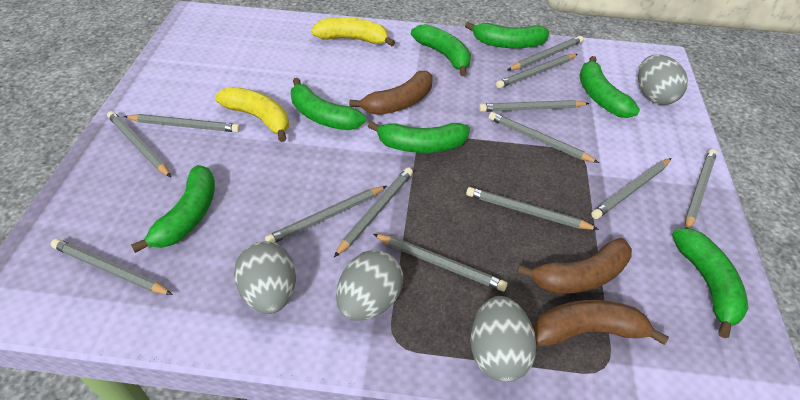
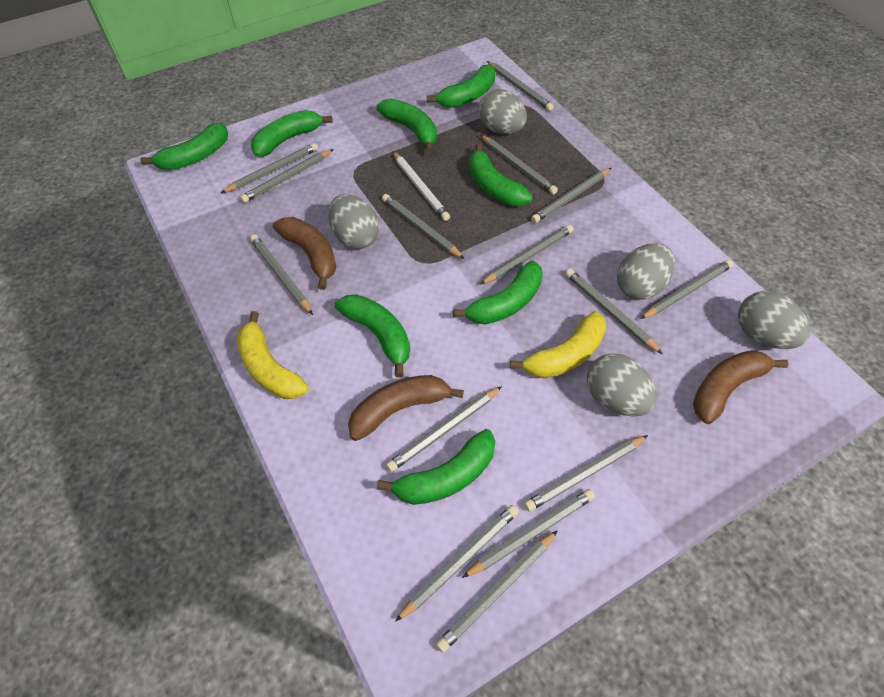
green banana: [131,165,215,253] [291,78,366,130] [368,121,470,153] [411,24,471,76] [465,22,549,48] [580,56,640,118] [672,228,748,338] = 7 -> [140,123,228,170] [251,110,333,157] [335,294,410,378] [377,98,437,153] [377,429,495,505] [427,64,496,108] [453,261,543,324] [469,144,532,206] = 8
grey egg: [234,241,296,314] [336,250,403,321] [470,296,537,382] [638,54,688,105] = 4 -> [328,194,379,249] [479,89,527,134] [587,353,657,416] [617,243,675,300] [738,291,810,349] = 5
grey pencil: [51,239,173,295] [107,111,171,177] [123,114,240,132] [265,186,387,243] [334,167,413,257] [373,234,507,291] [466,187,599,230] [479,100,590,112] [489,112,599,163] [496,54,578,89] [507,36,583,71] [591,158,672,219] [685,149,717,228] = 13 -> [221,143,318,193] [240,149,334,203] [250,234,313,315] [382,194,464,259] [386,386,502,472] [395,505,518,622] [436,530,558,653] [462,489,595,578] [480,135,558,195] [480,225,573,285] [487,61,554,111] [524,435,648,512] [531,168,611,223] [565,269,663,354] [640,260,734,319] = 15
white pencil: none = 0 -> [393,151,450,221] = 1

